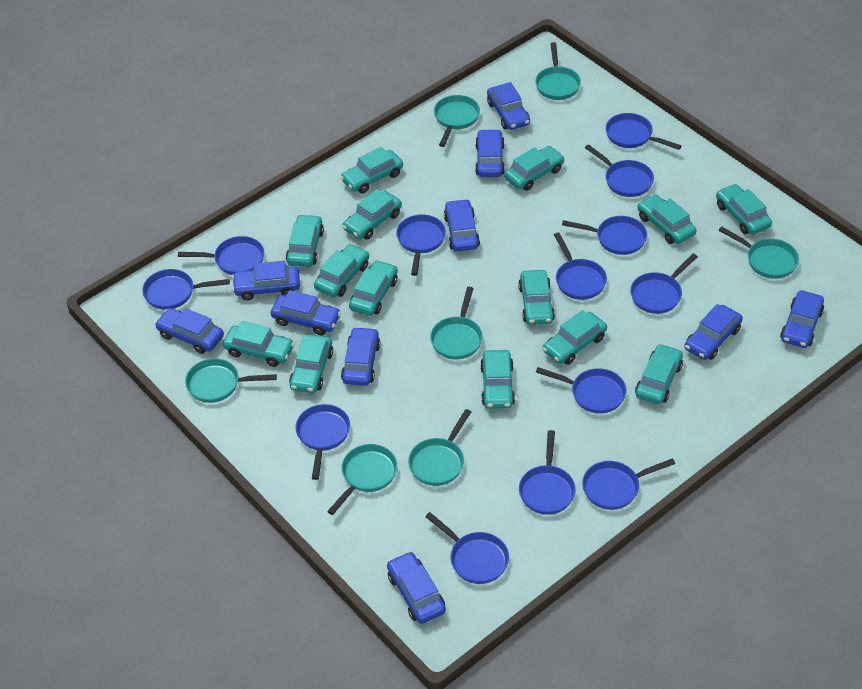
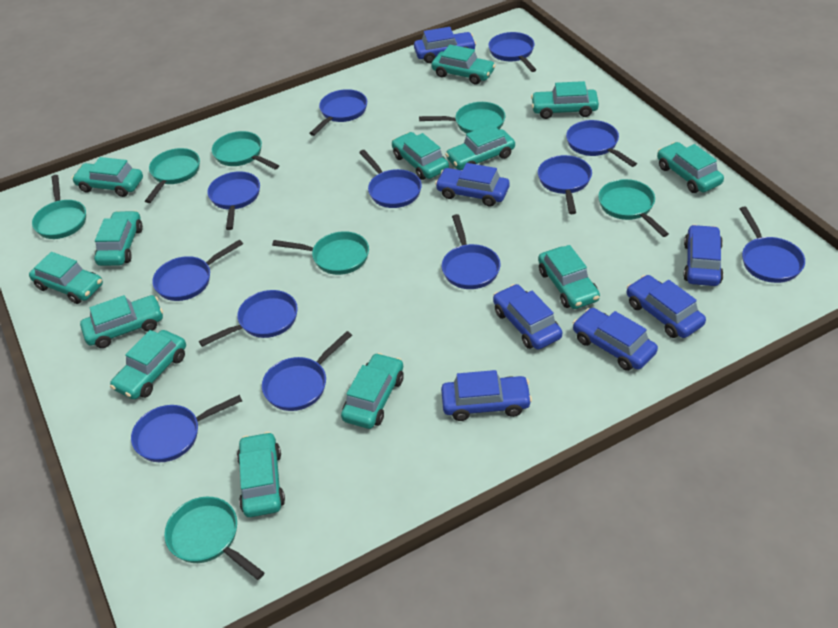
blue car: [155,308,224,354] [232,261,300,300] [271,290,341,336] [341,327,381,386] [387,551,446,624] [444,199,480,251] [475,129,505,177] [487,82,530,130] [684,304,743,360] [780,290,824,348] = 10 -> [414,27,476,63] [435,163,510,207] [441,370,532,421] [493,284,562,350] [573,308,658,371] [627,275,706,338] [683,225,724,286] = 7
blue pan: [142,269,230,310] [178,236,264,275] [296,404,350,480] [396,214,446,276] [425,512,509,584] [519,430,576,515] [536,367,626,414] [554,233,607,300] [562,216,647,255] [582,458,675,510] [585,144,654,197] [605,113,681,150] [630,253,698,314] = 13 -> [131,395,242,462] [152,239,243,301] [199,290,298,347] [207,171,260,230] [262,331,352,411] [309,89,367,136] [359,150,422,208] [442,214,500,289] [488,32,536,72] [538,155,592,214] [566,120,637,167] [740,206,805,283] = 12
turquoise car: [223,321,295,367] [286,214,324,267] [289,334,334,393] [314,244,369,298] [340,146,403,193] [342,189,402,240] [349,260,398,316] [480,350,515,409] [504,146,565,191] [518,270,555,325] [542,310,607,365] [635,344,683,405] [637,194,697,244] [716,184,772,235] = 14 -> [29,252,103,304] [72,157,143,197] [80,295,163,348] [94,211,143,266] [110,330,186,399] [237,432,285,517] [341,353,404,429] [392,132,449,180] [431,45,496,85] [445,124,515,170] [531,81,599,119] [538,245,600,309] [657,142,724,193] = 13

